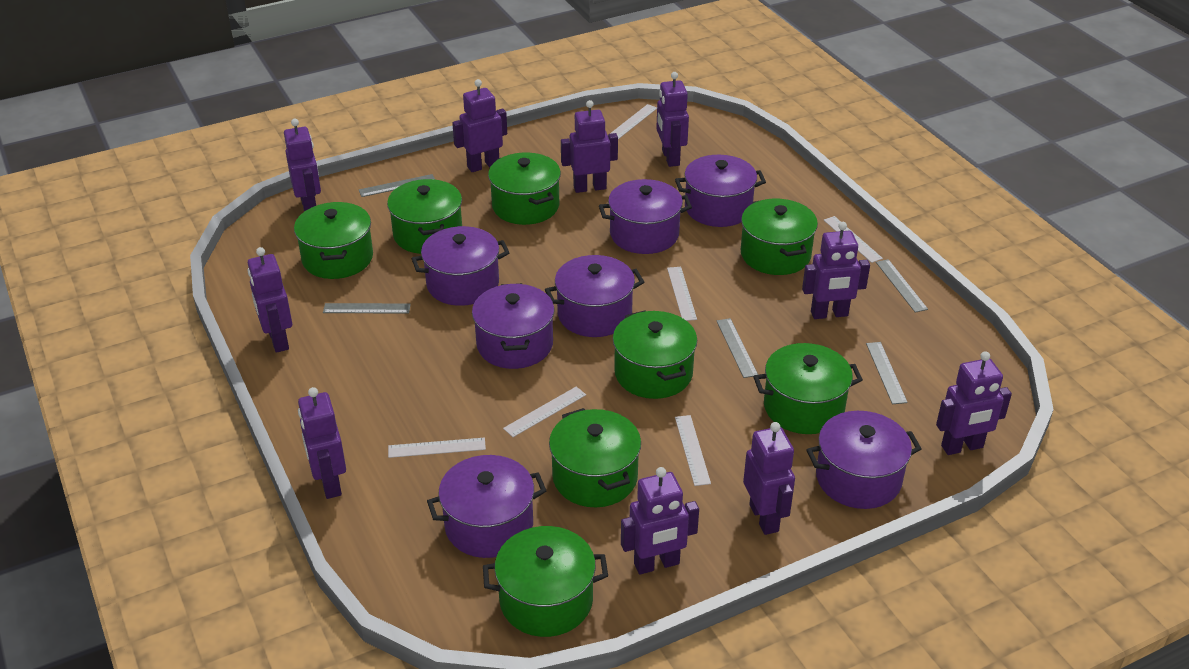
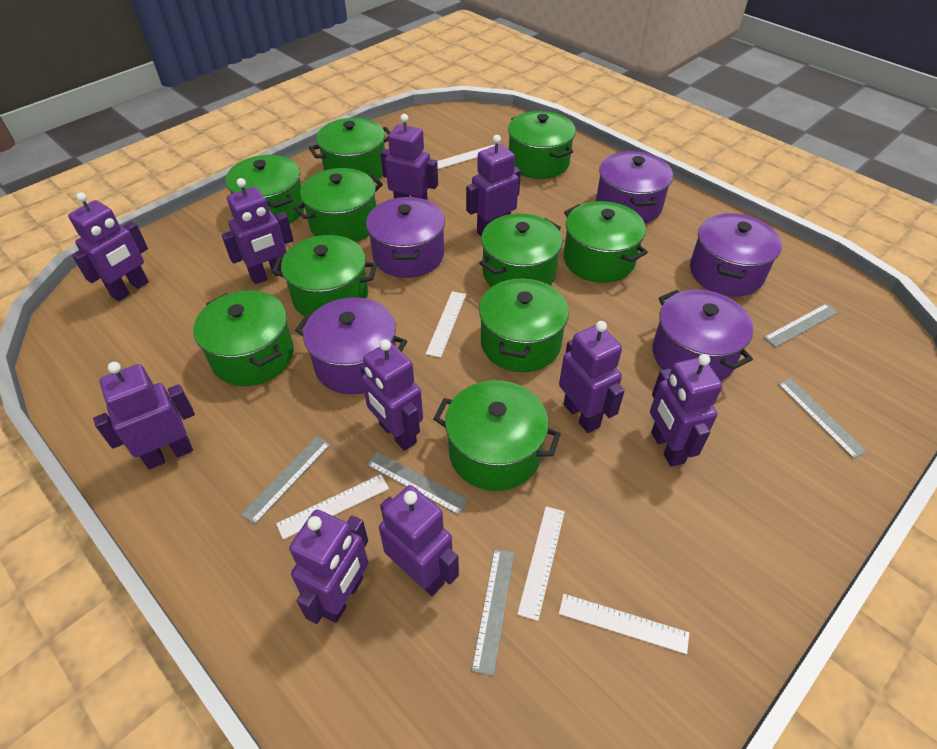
green pot: [294,202,373,279] [387,179,462,254] [483,526,608,637] [488,153,561,225] [549,408,641,507] [613,310,697,399] [741,199,818,275] [753,343,863,434] = 8 -> [193,290,294,386] [225,155,305,224] [272,235,377,317] [294,168,383,242] [309,118,390,179] [433,380,561,491] [479,213,562,287] [479,277,569,372] [508,111,576,179] [564,201,648,283] = 10
purple pot: [412,226,509,306] [427,455,547,558] [472,283,555,369] [545,255,644,337] [599,179,692,254] [675,155,766,227] [806,411,922,509] = 7 -> [295,297,407,394] [366,197,445,278] [596,151,673,224] [652,290,753,381] [690,213,782,297] = 5
white ruler: [388,438,486,458] [503,386,586,437] [610,104,657,139] [667,267,697,321] [675,415,711,486] [824,216,883,263] = 6 -> [276,474,389,540] [426,291,466,358] [437,145,495,169] [517,506,565,621] [559,594,689,654] = 5

